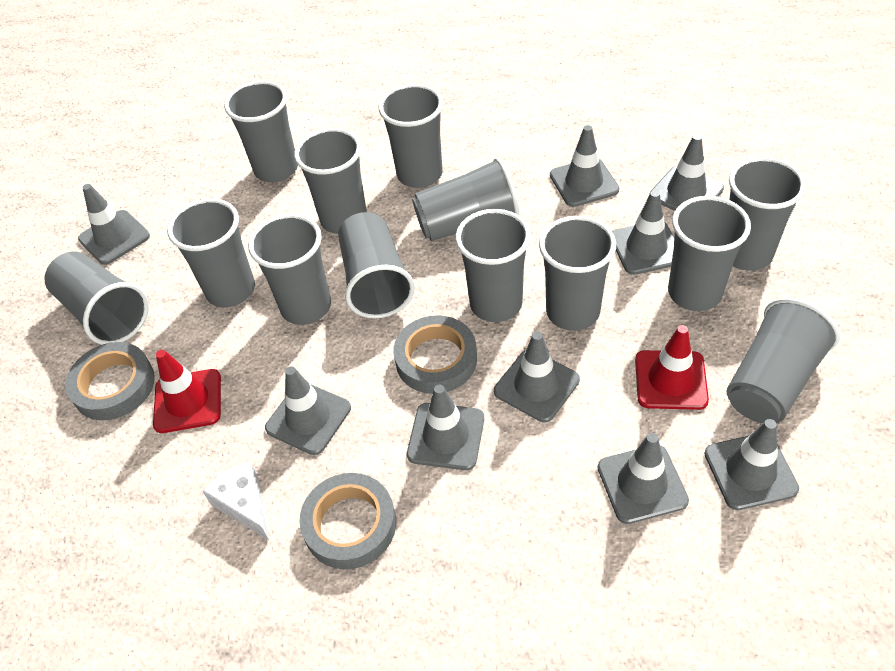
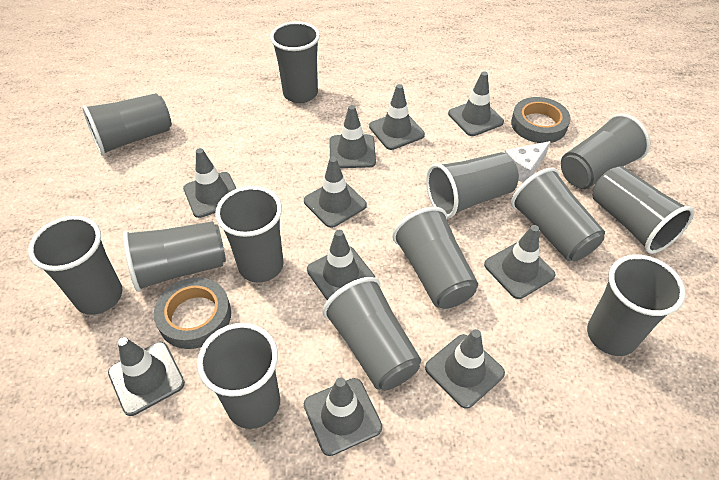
grey tape: [65,342,155,420] [299,473,396,569] [393,315,477,394] = 3 -> [154,277,231,349] [511,97,571,143] = 2
grey traffic cone: [78,184,150,265] [265,366,351,455] [407,385,484,470] [494,332,580,422] [550,125,619,207] [598,433,689,524] [612,190,674,275] [650,134,724,211] [704,419,799,510] = 9 -> [108,337,185,416] [183,148,237,218] [304,157,367,228] [304,377,382,456] [307,230,375,300] [330,105,376,168] [369,84,425,150] [425,329,505,409] [448,72,504,136] [484,225,556,299] = 10
red traffic cone: [153,350,221,433] [635,325,709,410] = 2 -> none = 0

